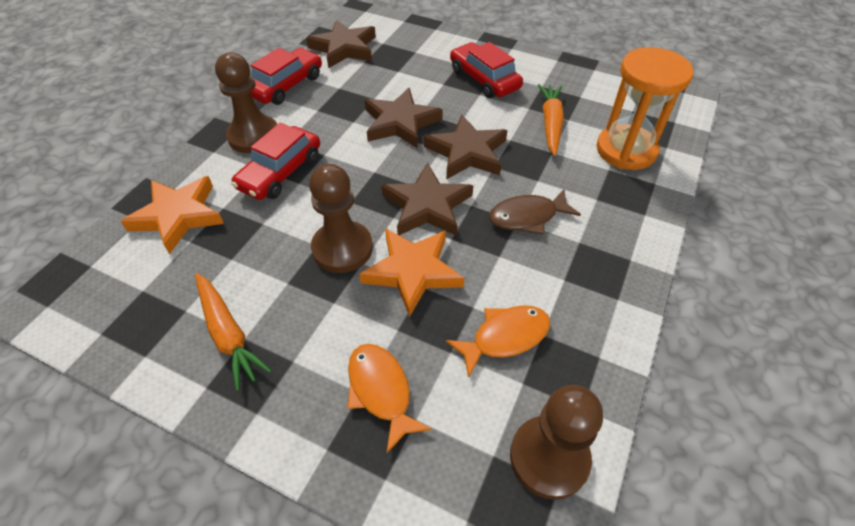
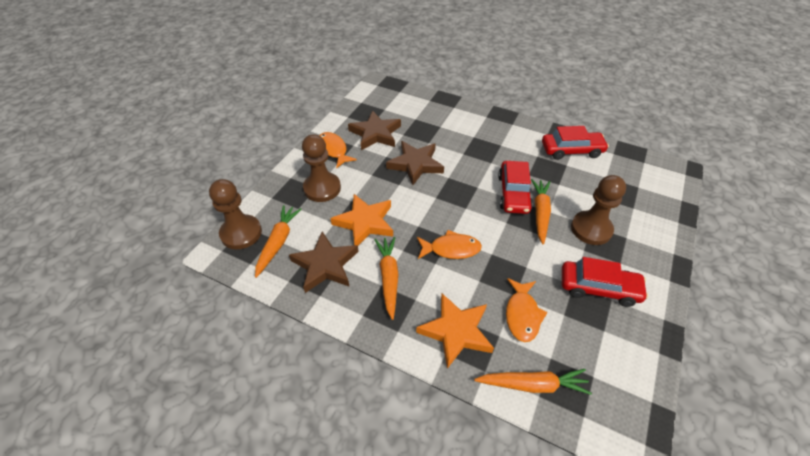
brown fish: [489,190,581,234] = 1 -> none = 0
brown star: [306,19,376,68] [364,88,443,148] [381,163,473,236] [424,114,508,180] = 4 -> [289,231,359,293] [348,111,401,150] [386,141,444,185] = 3
orange carrot: [195,273,271,391] [538,84,564,156] = 2 -> [255,205,301,278] [374,237,399,320] [474,369,592,395] [531,179,551,244] = 4
orange fish: [348,344,432,453] [446,305,550,378] = 2 -> [319,132,357,168] [417,230,482,259] [506,278,548,342] = 3
orange hourglass: [597,47,693,170] = 1 -> none = 0

